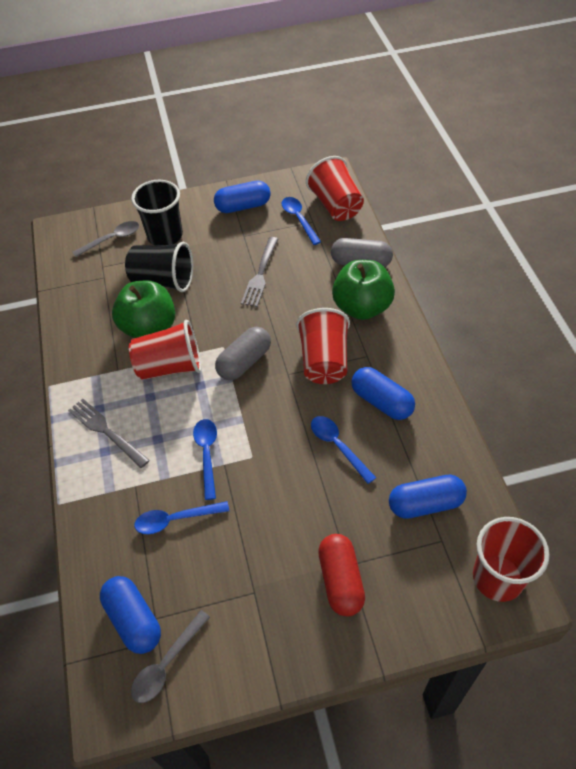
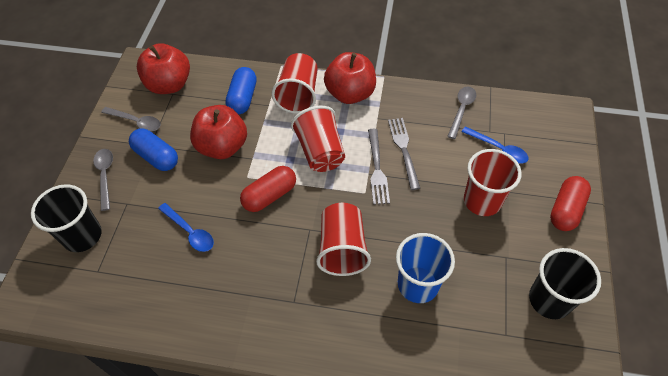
blue capsule: [100,576,161,654] [214,180,271,213] [351,367,415,420] [389,475,467,519] = 4 -> [129,128,178,171] [225,67,257,114] = 2
blue cup: none = 0 -> [396,233,455,303] = 1
blue spoon: [134,501,229,534] [193,419,217,500] [282,197,321,245] [311,416,376,484] = 4 -> [158,203,214,252] [461,126,529,164] = 2
green apple: [112,280,175,338] [332,260,395,320] = 2 -> none = 0
grey capsule: [215,327,271,380] [331,238,393,267] = 2 -> none = 0
grey spoon: [73,221,139,257] [131,610,210,703] = 2 -> [93,149,113,211] [101,107,161,131] [447,86,476,139] = 3
red apple: none = 0 -> [137,43,190,94] [190,105,247,159] [324,52,376,104] = 3
red capsule: [318,534,365,617] = 1 -> [240,166,296,212] [550,176,591,231] = 2

